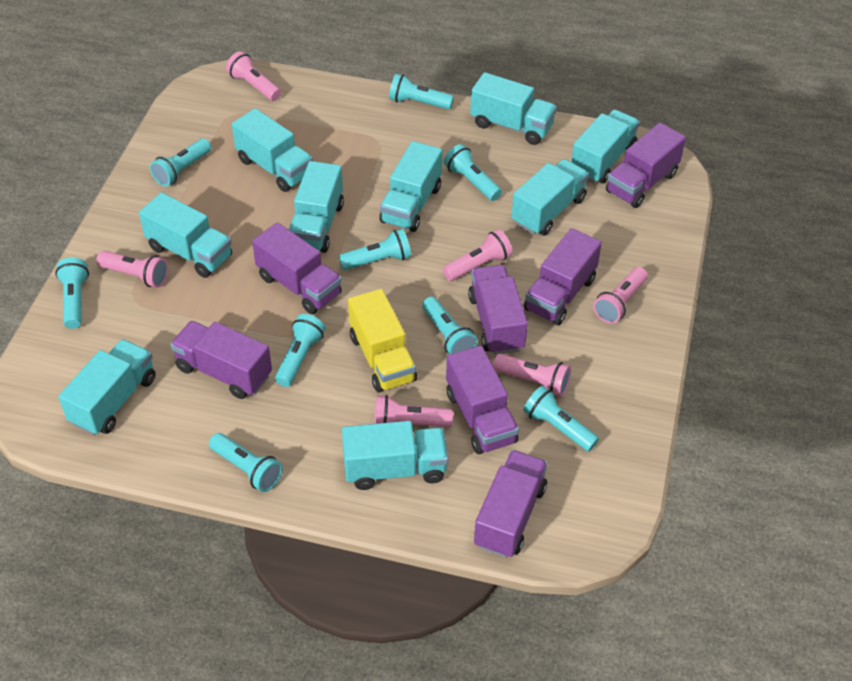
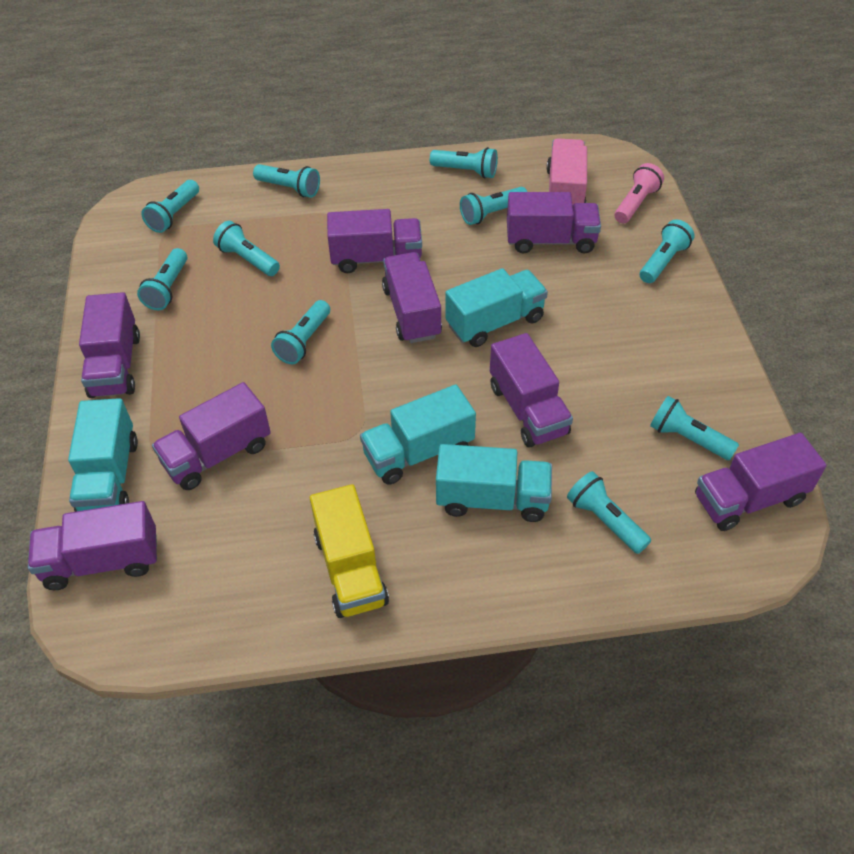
pink flashlight: [96,251,169,288] [226,51,281,101] [374,395,453,427] [443,229,513,281] [493,354,571,397] [593,267,648,324] = 6 -> [615,163,664,223] = 1
pink truck: none = 0 -> [546,139,587,206] = 1
purple truck: [170,321,272,399] [252,222,342,314] [446,346,519,454] [468,265,528,355] [474,450,548,558] [524,228,602,325] [606,123,686,208] = 7 -> [28,501,157,590] [79,292,140,398] [152,382,271,490] [327,209,422,273] [382,252,442,343] [490,333,573,448] [507,192,601,254] [695,433,827,531] = 8
turquoise flashlight: [55,257,89,329] [150,138,211,187] [209,433,283,492] [275,314,326,387] [339,229,411,270] [389,74,454,110] [422,297,477,354] [444,144,502,201] [523,386,599,451] = 9 -> [137,248,187,310] [141,180,199,233] [213,221,280,276] [253,164,320,198] [271,300,330,364] [430,147,498,179] [460,187,527,225] [567,471,651,554] [640,220,695,283] [650,396,739,460] = 10
turquoise truck: [58,339,156,435] [139,192,232,278] [232,108,313,192] [289,161,344,253] [342,421,448,490] [379,141,442,232] [470,72,557,145] [511,159,589,236] [571,110,640,183] = 9 -> [68,398,138,512] [360,385,476,485] [436,444,552,522] [445,268,548,347] = 4

